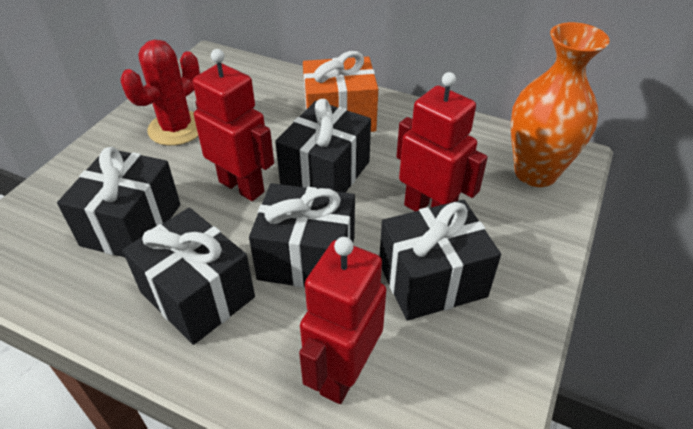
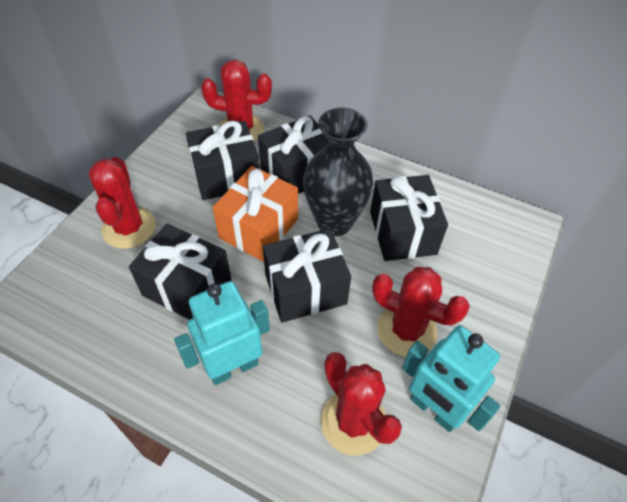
black vase: none = 0 -> [303,108,374,236] = 1
orange vase: [511,22,610,187] = 1 -> none = 0
red cactus: [121,39,200,146] = 1 -> [89,157,156,249] [201,60,272,141] [321,352,402,456] [372,267,470,357] = 4
red robot: [193,49,274,201] [299,237,386,404] [396,72,488,211] = 3 -> none = 0
turquoise robot: none = 0 -> [174,281,270,385] [402,325,500,432] = 2

